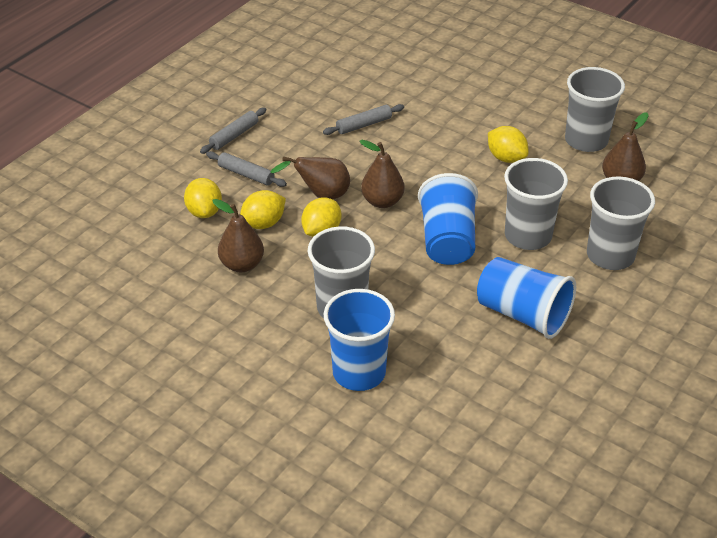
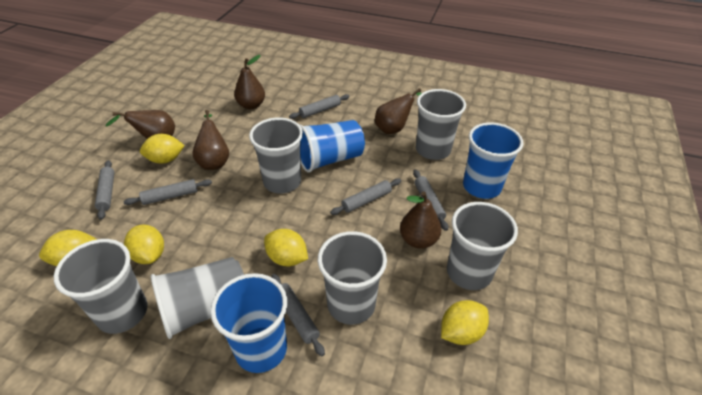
brown pear: [212,199,264,272] [270,157,350,199] [360,140,405,208] [602,112,649,181] = 4 -> [105,110,175,139] [193,110,229,170] [234,55,265,109] [375,88,421,134] [400,192,441,249] = 5
grey cup: [308,226,375,318] [504,158,568,250] [565,67,625,152] [587,177,655,270] = 4 -> [54,239,148,334] [151,257,244,339] [249,118,303,193] [318,231,387,325] [416,89,466,160] [447,202,518,290] = 6
grey rolling pin: [200,107,266,154] [206,151,287,187] [323,104,404,135] = 3 -> [95,160,114,220] [123,179,212,205] [271,274,325,356] [289,94,350,119] [330,179,401,215] [413,169,448,231] = 6
yellow lemon: [184,178,222,218] [240,190,286,229] [301,197,341,237] [488,126,529,163] = 4 -> [39,230,97,266] [124,224,164,264] [140,134,185,163] [264,229,308,266] [441,300,489,345] = 5

